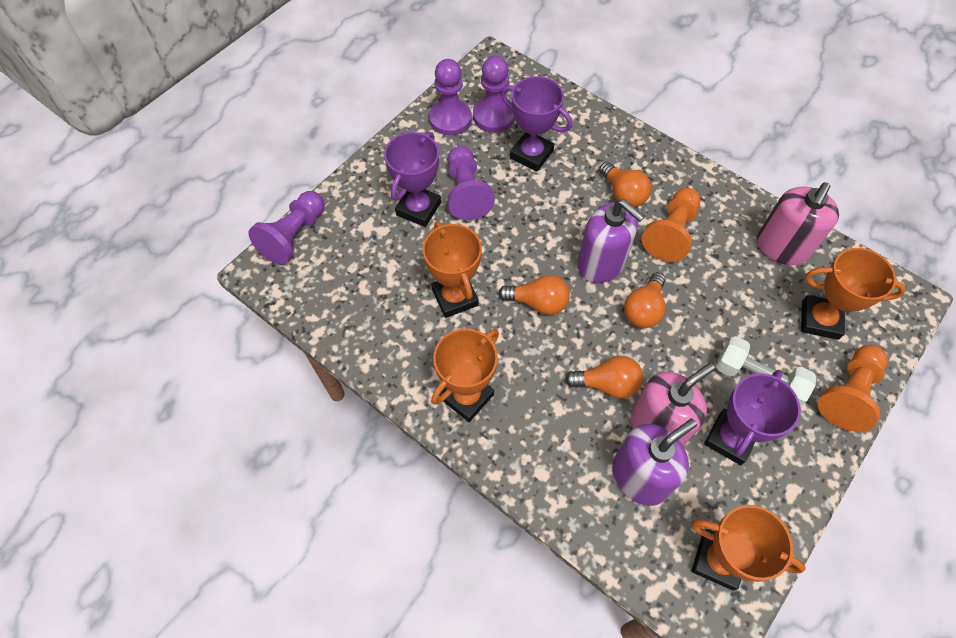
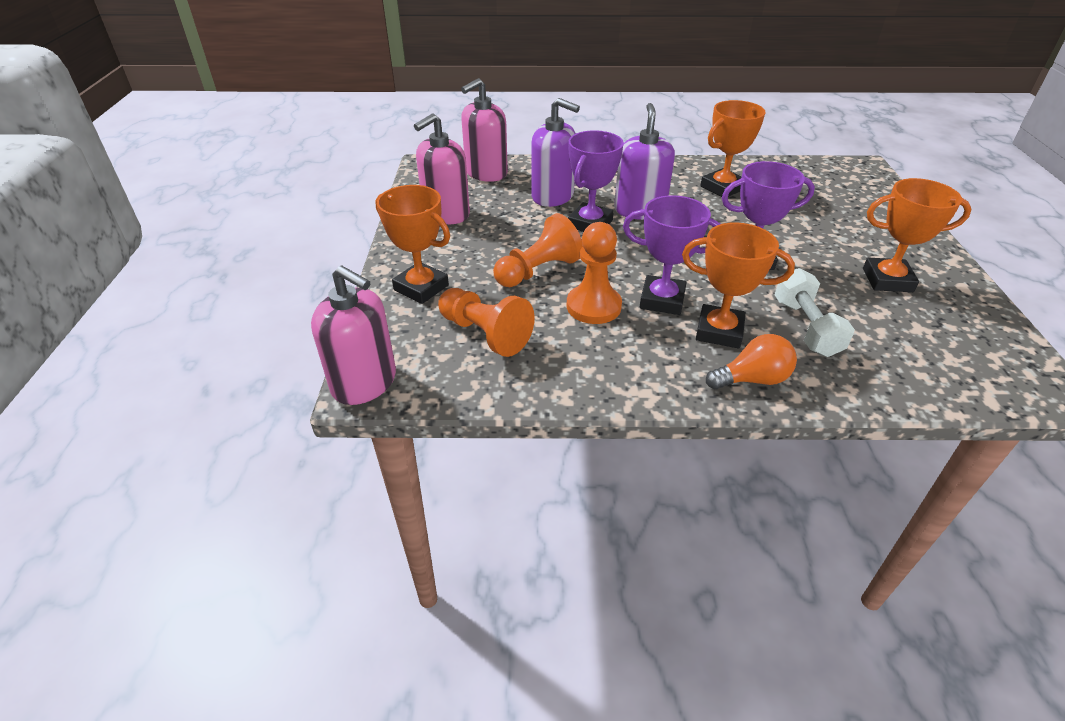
orange light bulb: [498,275,570,315] [565,356,643,398] [599,162,651,207] [624,272,666,328] = 4 -> [706,334,797,390] = 1
orange pawn: [642,188,701,262] [818,345,888,432] = 2 -> [438,288,535,357] [493,213,583,287] [567,222,622,324] = 3
pink soap dispenser: [631,363,715,447] [757,182,839,265] = 2 -> [311,265,396,405] [414,113,470,224] [461,78,508,182] = 3
purple pawn: [248,191,325,265] [429,59,471,135] [447,146,495,220] [473,56,515,132] = 4 -> none = 0

